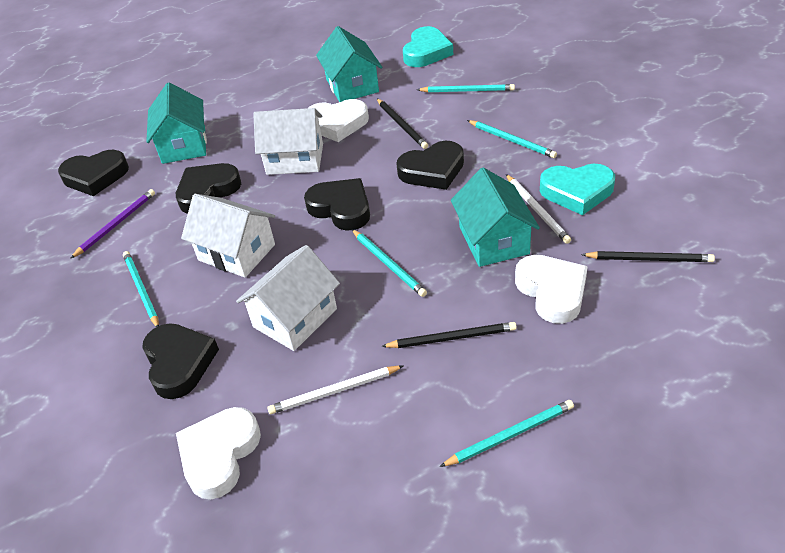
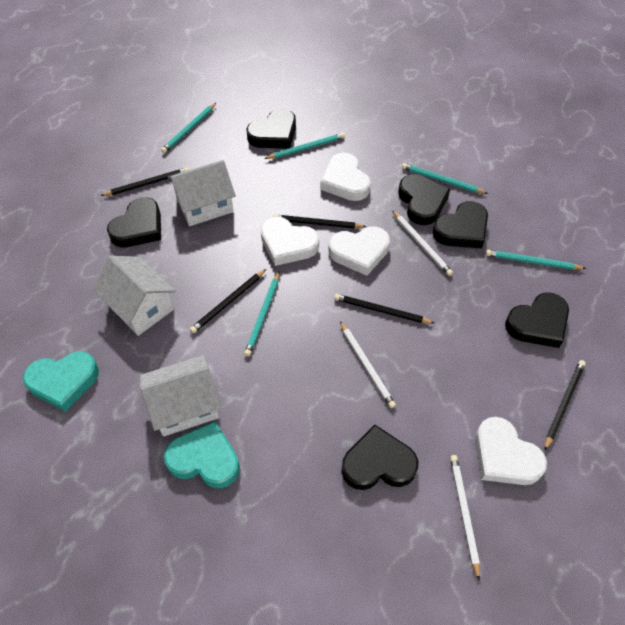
black heart: [58,150,129,196] [142,323,219,399] [176,163,241,214] [304,178,370,230] [396,141,464,190] = 5 -> [107,197,161,247] [246,109,296,149] [341,424,418,490] [398,174,450,225] [433,201,488,249] [505,292,569,348] = 6
black pencil: [377,99,428,149] [381,322,517,348] [581,251,715,262] = 3 -> [101,167,189,196] [190,269,266,333] [273,214,366,229] [334,294,434,323] [544,360,586,451] = 5
purple pencil: [70,189,155,259] = 1 -> none = 0
turquoise house: [146,82,207,164] [316,26,382,102] [451,168,540,267] = 3 -> none = 0
white heart: [176,407,261,499] [309,99,369,142] [515,255,588,324] = 3 -> [260,217,319,266] [320,153,371,201] [329,227,390,276] [475,417,547,485] = 4
white pencil: [267,365,403,414] [506,174,571,244] = 2 -> [340,321,396,408] [392,210,453,276] [450,455,480,580] = 3

